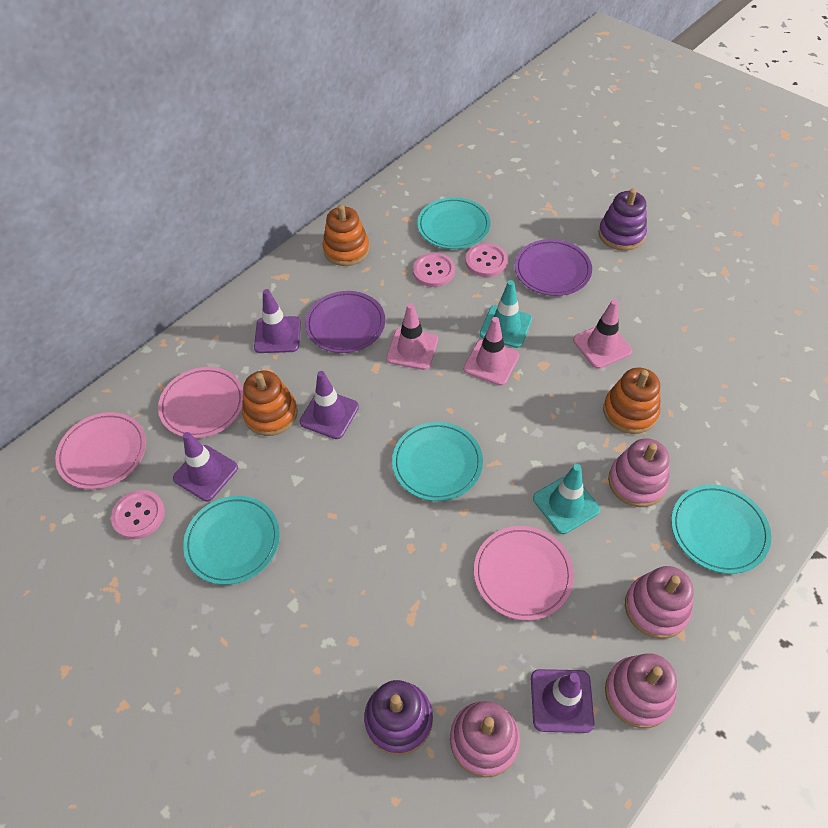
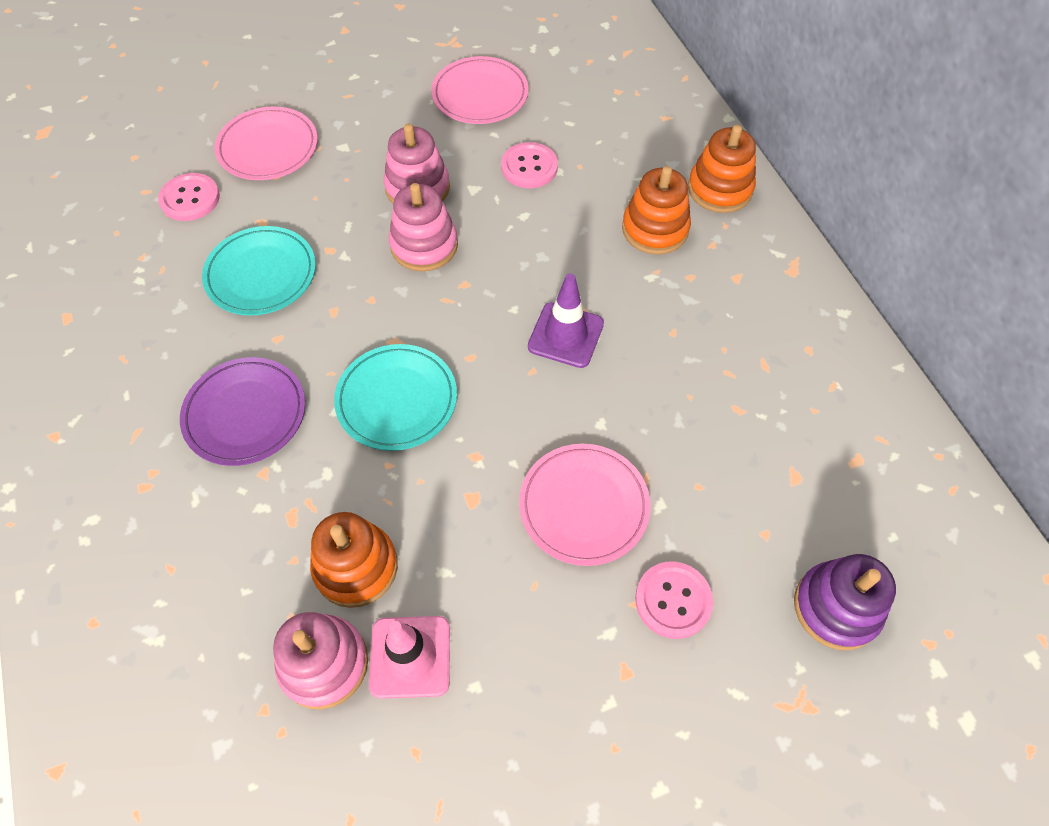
pink stacking toy: [450,701,520,778] [605,653,677,728] [608,438,669,507] [625,566,694,639] = 4 -> [273,612,368,710] [384,124,450,204] [389,183,458,272] = 3
pink traffic cone: [386,303,438,370] [463,317,519,386] [573,300,632,369] = 3 -> [369,616,450,699] = 1
purple plate: [305,291,385,353] [515,239,592,296] = 2 -> [180,357,305,466] = 1
purple stacking toy: [364,680,433,755] [598,189,647,251] = 2 -> [794,554,896,650] = 1
purple traffic cone: [173,432,238,501] [254,289,301,353] [299,371,359,439] [531,669,594,733] = 4 -> [528,273,604,368] = 1
turquoise plate: [183,496,280,585] [392,422,483,501] [417,197,491,249] [671,485,771,574] = 4 -> [202,226,316,316] [334,344,457,451] = 2
turquoise traffic cone: [480,280,532,348] [533,464,600,534] = 2 -> none = 0

